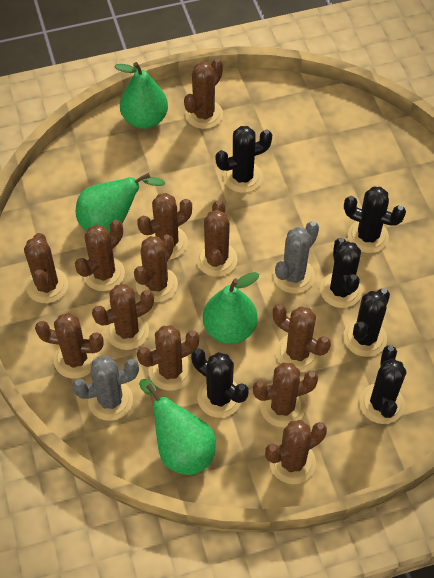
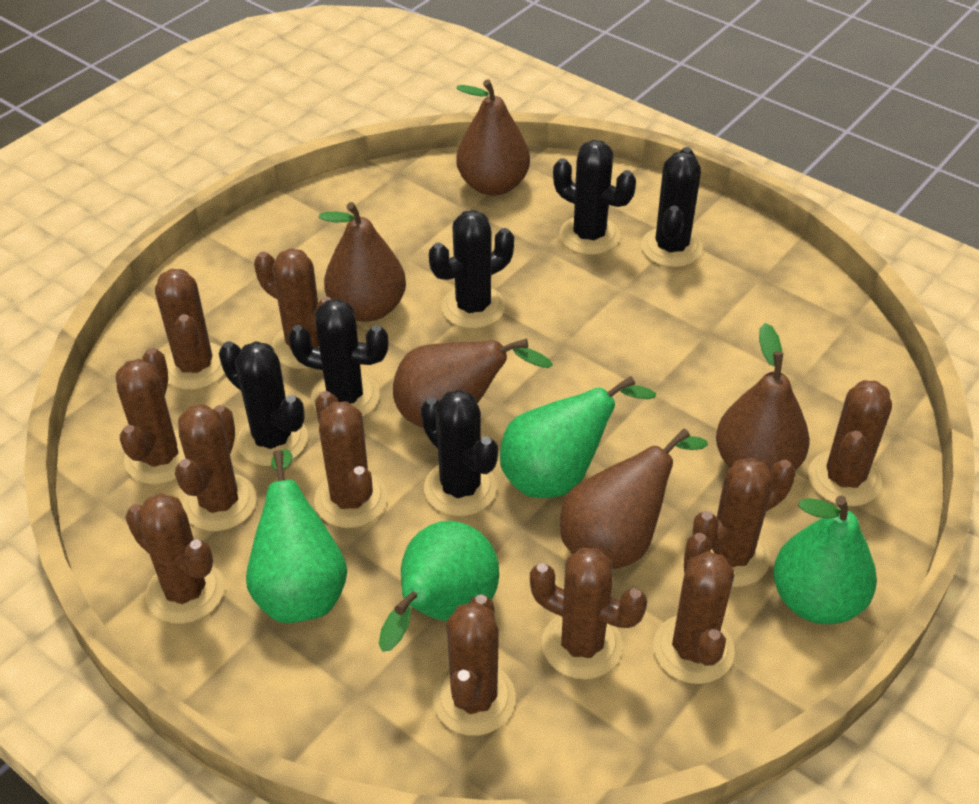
brown cactus: [24,233,68,303] [35,313,104,379] [75,220,125,291] [92,284,154,350] [134,234,178,302] [137,193,192,260] [137,325,200,391] [184,58,223,129] [196,200,238,277] [253,362,318,427] [265,420,327,484] [273,304,331,372] = 12 -> [116,348,186,484] [125,493,224,624] [155,269,225,390] [175,404,257,531] [254,248,332,369] [314,391,388,528] [433,594,516,736] [530,548,647,679] [653,533,735,684] [693,458,796,587] [808,380,892,507] = 11
brown pear: none = 0 -> [319,202,406,322] [393,339,553,428] [456,79,530,196] [560,428,708,569] [716,323,810,474] = 5
grey cactus: [72,355,139,421] [273,221,319,293] = 2 -> none = 0

